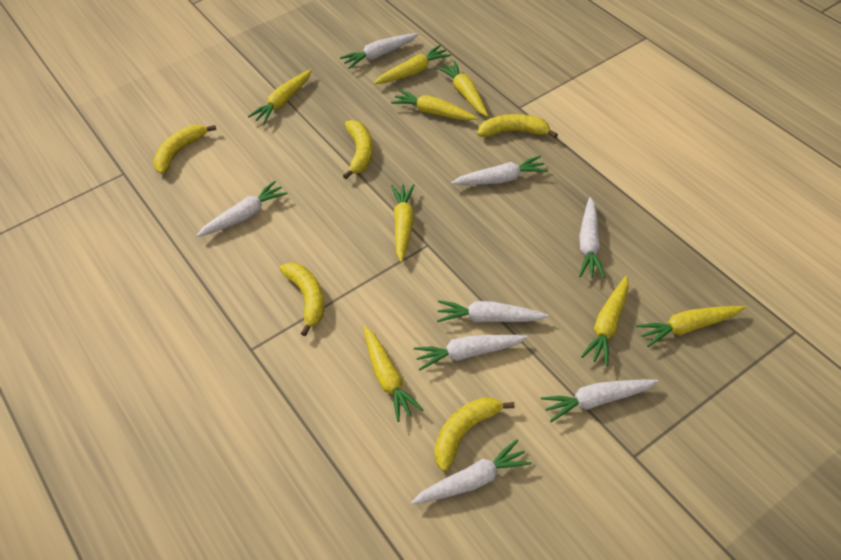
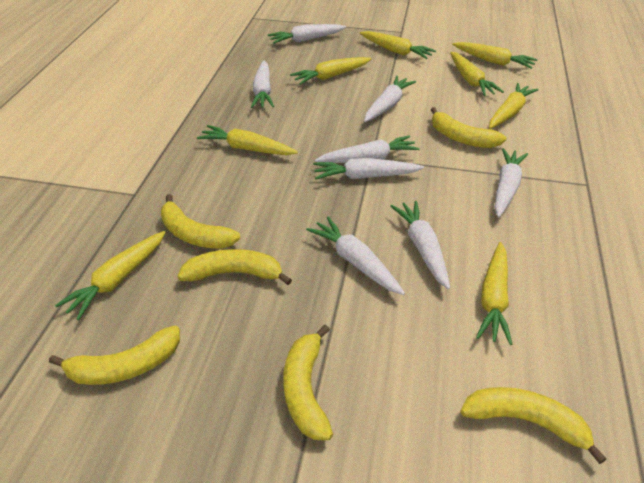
yellow banana: [153,125,216,174] [279,263,324,336] [343,120,373,179] [434,397,515,472] [478,114,558,138] = 5 -> [49,326,180,385] [161,194,240,249] [178,249,292,285] [283,325,333,440] [431,107,507,148] [460,387,606,464] = 6

